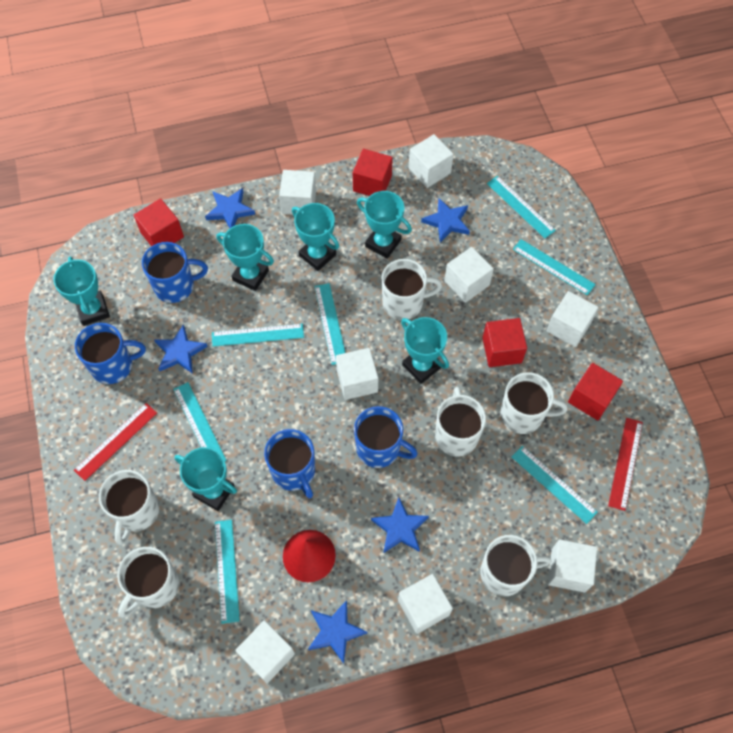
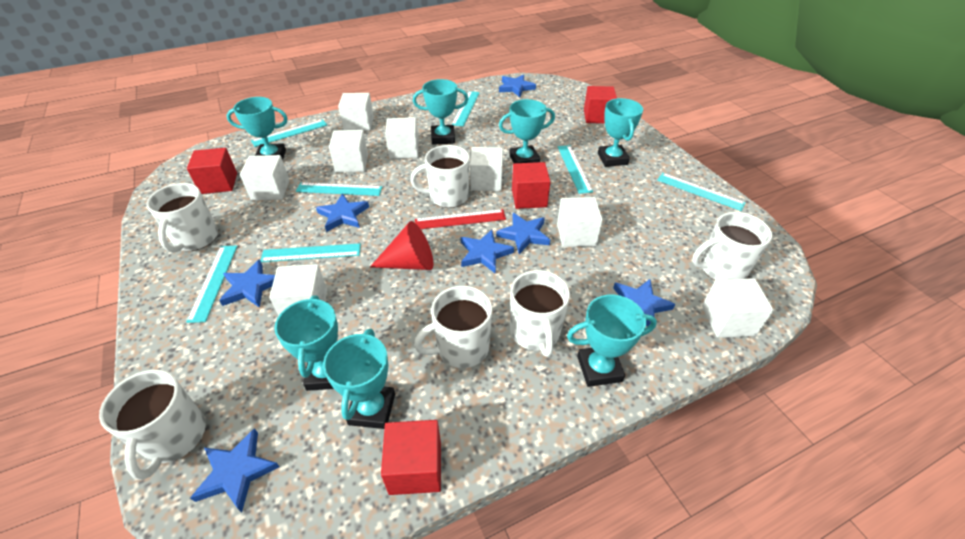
blue mug: [75,323,146,384] [142,242,208,303] [264,429,315,499] [354,406,418,468] = 4 -> none = 0
blue star: [154,324,208,374] [205,188,255,228] [308,600,368,664] [371,497,429,553] [421,198,470,243] = 5 -> [190,428,280,512] [219,259,275,308] [316,193,369,232] [461,230,514,274] [496,213,550,254] [499,75,536,97] [613,279,675,327] = 7
red ruler: [74,403,157,481] [608,418,643,511] = 2 -> [415,209,506,229] = 1
turquoise trophy: [53,257,110,326] [175,447,237,511] [217,224,274,291] [292,203,339,271] [357,191,412,259] [401,317,449,384] = 6 -> [226,97,288,160] [274,295,338,391] [323,329,395,429] [413,79,469,145] [499,99,555,163] [567,294,657,387] [598,98,643,167] = 7

